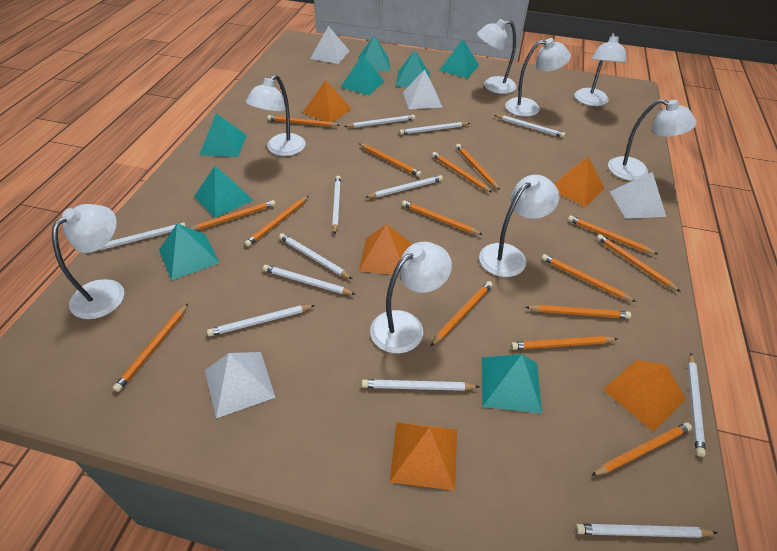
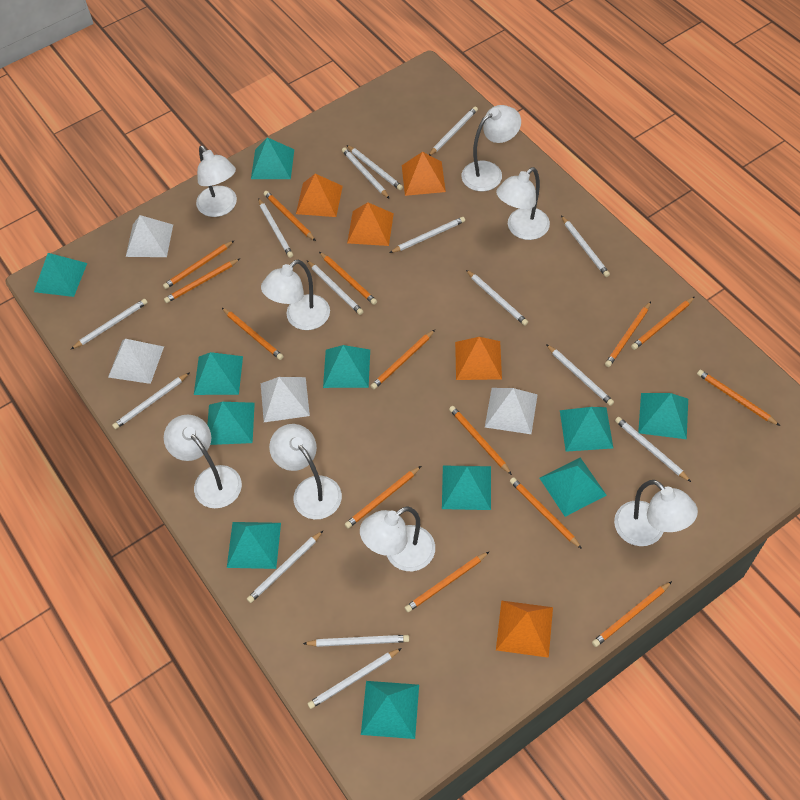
orange pencil: [113,304,188,392] [191,200,276,230] [244,196,309,247] [267,115,340,127] [359,143,422,177] [402,200,483,235] [431,281,493,346] [432,152,493,193] [456,144,500,190] [511,336,617,350] [525,305,631,319] [542,254,636,302] [568,215,658,254] [591,422,692,476] [597,234,681,292] = 15 -> [163,241,234,289] [164,259,240,303] [222,308,284,360] [264,191,316,241] [319,252,377,305] [345,466,421,529] [371,330,435,389] [405,552,489,612] [449,406,512,475] [510,477,582,549] [592,581,672,647] [605,301,651,367] [631,297,695,350] [697,370,780,426] = 14
turquoise pyramid: [159,223,220,280] [194,166,253,218] [200,113,247,157] [341,54,384,95] [358,35,390,72] [396,50,430,87] [439,39,479,78] [482,354,542,413] = 8 -> [34,253,87,297] [194,352,243,395] [207,402,255,445] [227,522,281,569] [251,137,294,179] [323,345,370,388] [361,681,419,739] [442,465,491,510] [539,457,607,517] [560,407,613,452] [638,393,688,439] = 11
white pencil: [99,223,186,250] [207,305,315,336] [263,265,356,295] [279,233,352,279] [332,176,341,234] [344,115,415,128] [362,379,479,391] [365,175,443,198] [399,122,470,135] [495,115,565,138] [575,524,717,538] [688,353,706,457] = 12 -> [71,299,148,349] [112,373,189,429] [247,531,323,603] [258,198,293,258] [303,635,409,647] [307,261,364,315] [307,648,402,709] [342,147,390,199] [347,145,403,190] [389,217,465,253] [429,107,478,156] [466,270,528,326] [546,344,614,406] [561,216,610,277] [615,417,691,482] = 15

